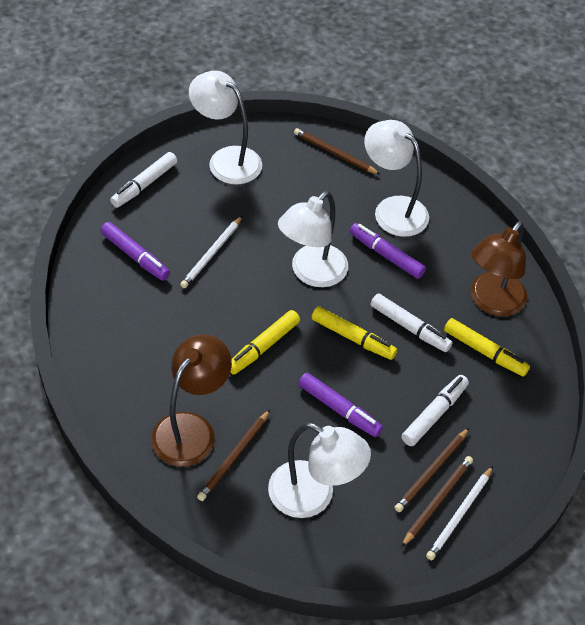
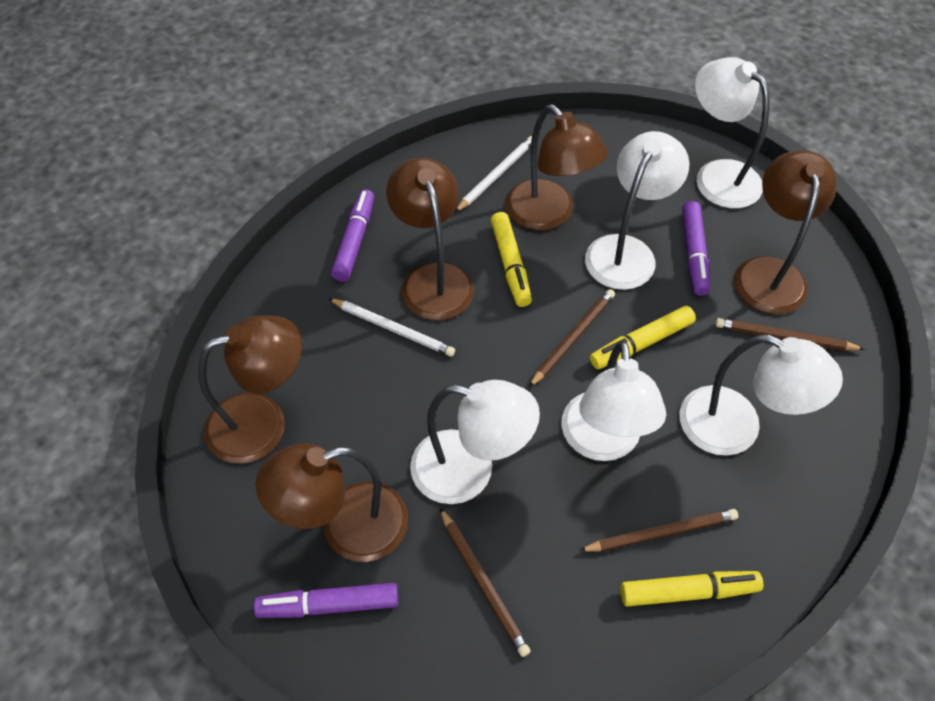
brown lamp: [151,334,232,467] [471,221,528,317] = 2 -> [198,316,302,464] [255,443,408,562] [386,158,474,320] [506,105,608,230] [734,151,836,314] = 5
white lamp: [189,71,262,184] [268,423,371,518] [278,191,348,287] [364,120,429,237] = 4 -> [410,380,540,504] [561,340,666,461] [585,131,689,290] [679,335,843,456] [695,57,769,208] = 5
white marker: [110,152,177,208] [371,293,453,352] [401,375,469,446] = 3 -> none = 0

